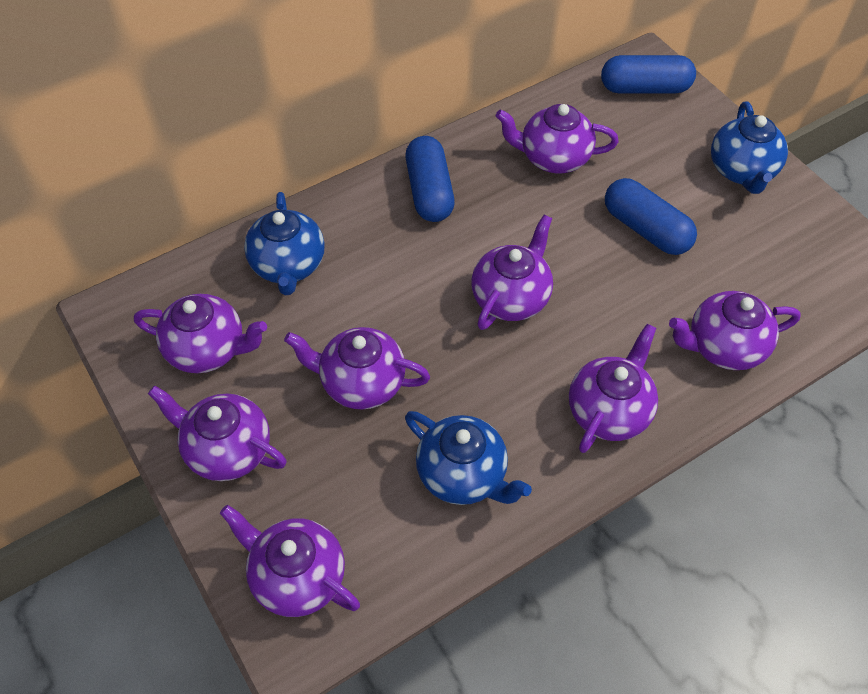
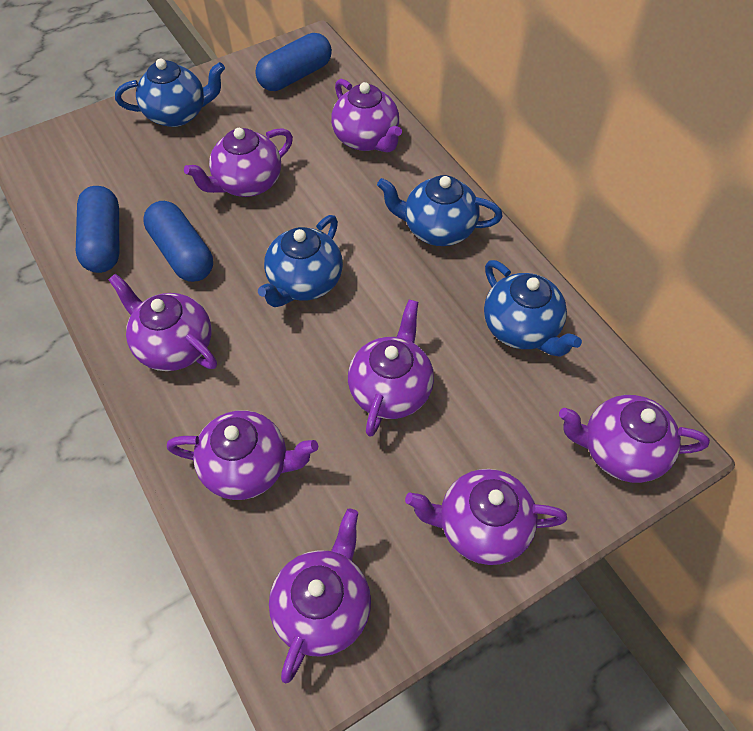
blue teapot: [244,192,325,295] [405,411,532,505] [711,101,788,194] = 3 -> [115,58,225,127] [258,215,343,307] [377,175,503,246] [484,260,582,357] = 4

